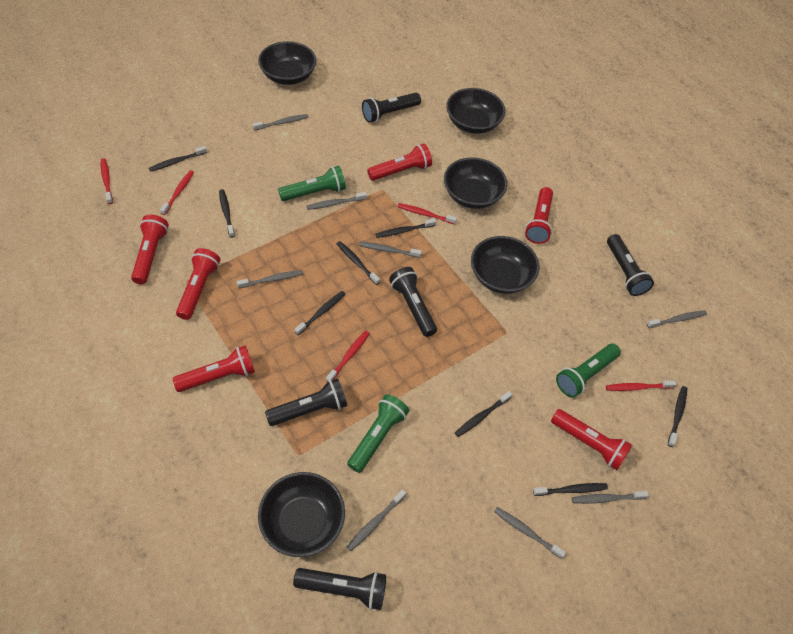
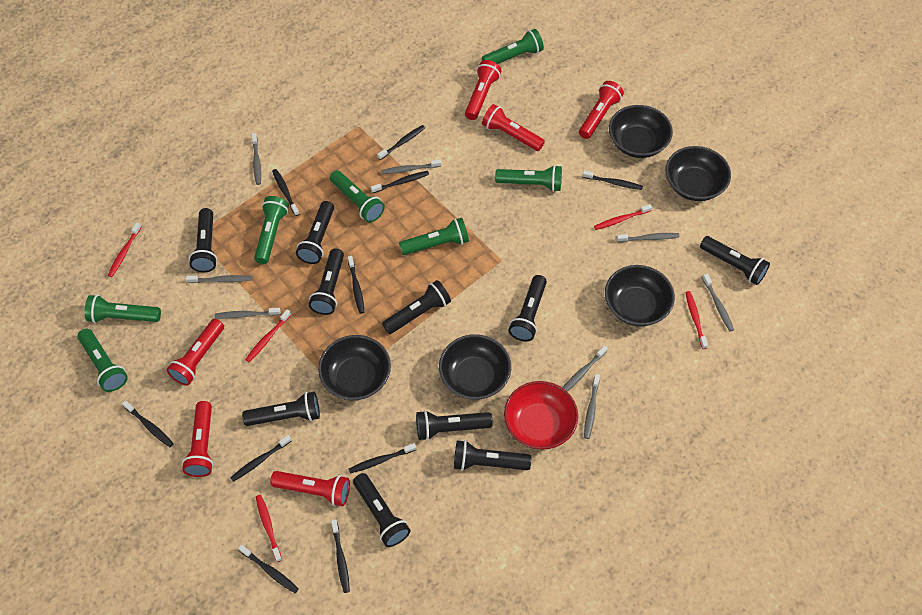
black flashlight: [265,378,347,426] [293,568,386,610] [362,93,421,123] [389,267,437,337] [607,234,654,296] = 5 -> [189,208,217,272] [242,392,320,426] [296,201,334,264] [309,248,344,315] [353,473,410,547] [382,280,451,334] [416,410,493,441] [454,440,531,471] [508,275,547,341] [700,236,770,285] = 10
black toothbrush: [149,146,207,172] [219,189,235,238] [295,291,345,335] [337,241,380,285] [376,219,436,238] [455,391,512,437] [533,483,608,496] [668,386,687,447] = 8 -> [122,400,174,447] [230,435,292,482] [238,544,299,593] [272,169,299,216] [331,519,350,593] [348,256,364,314] [349,443,416,473] [371,171,429,193] [377,125,425,160] [582,171,643,190] = 10
green flashlight: [278,166,346,201] [347,394,409,473] [556,344,621,397] = 3 -> [78,329,128,392] [85,295,161,323] [254,196,289,264] [330,170,385,222] [399,218,469,255] [482,29,544,64] [495,165,562,192] = 7
red bowl: none = 0 -> [504,381,578,450] = 1

